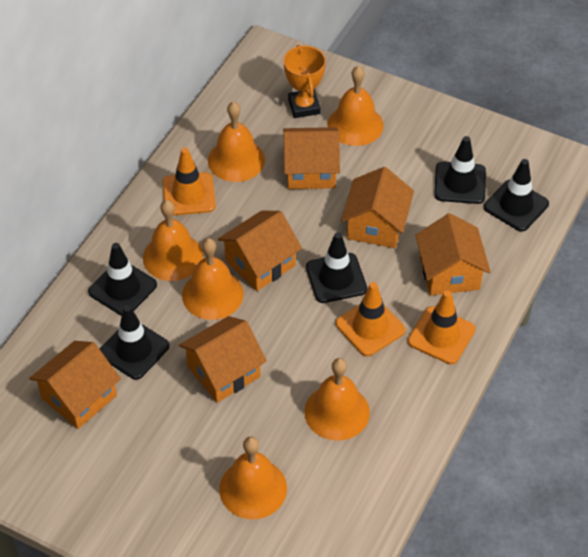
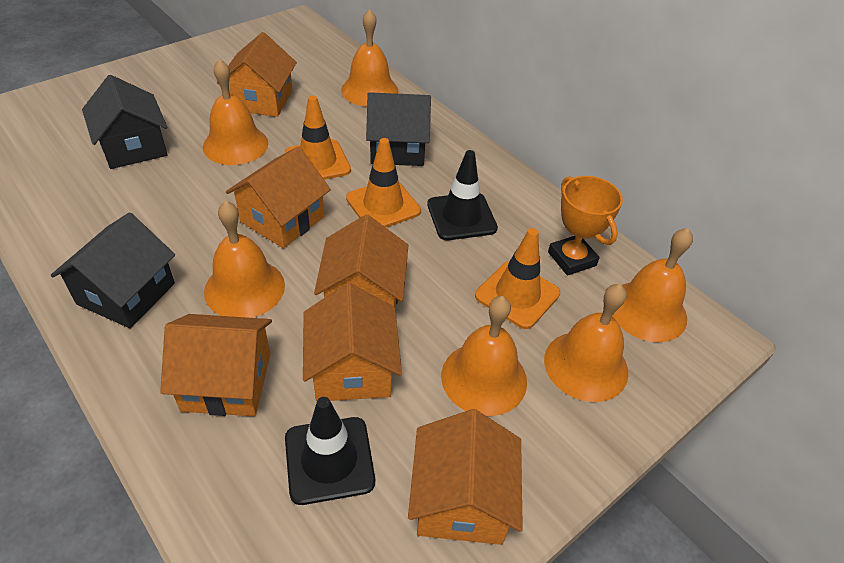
black house: none = 0 -> [50,212,175,328] [82,75,168,169] [366,92,431,166] = 3
black traffic cone: [88,243,157,316] [100,305,169,380] [306,232,367,303] [434,136,486,204] [484,159,549,232] = 5 -> [285,397,375,505] [427,150,498,240] = 2

